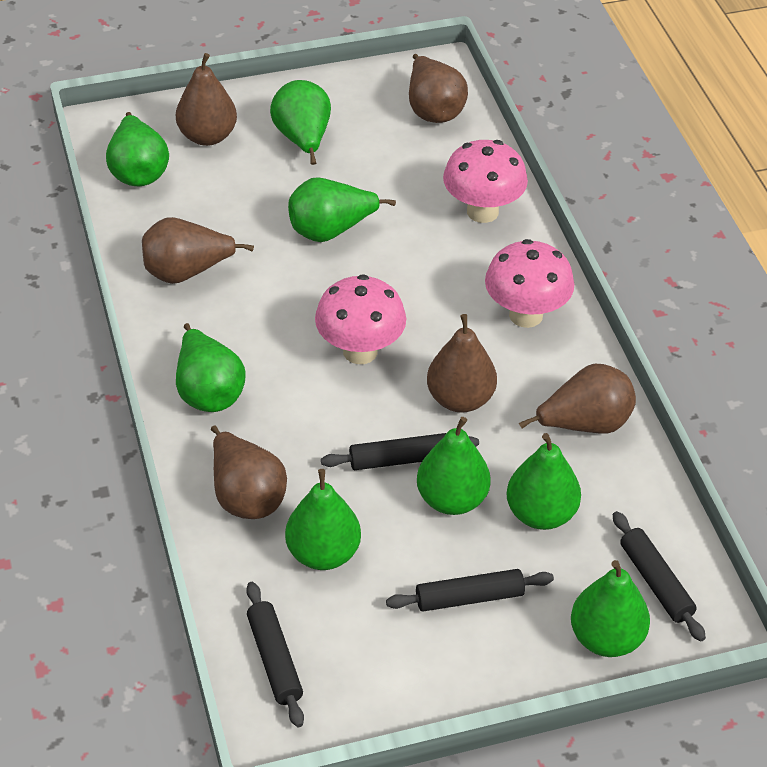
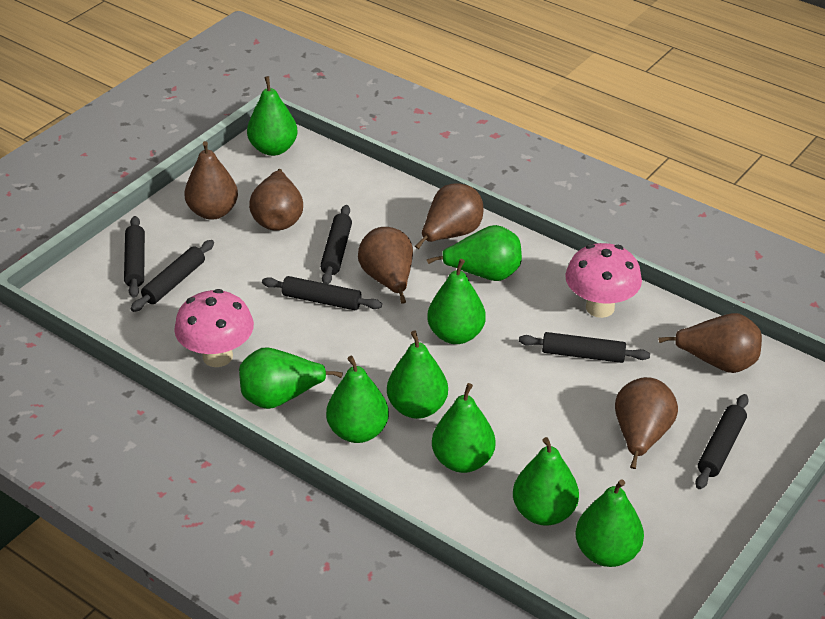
black rolling pin: [246,582,304,728] [321,433,479,470] [386,569,554,611] [613,511,706,641] = 4 -> [124,216,145,298] [131,240,214,312] [262,276,382,310] [320,205,352,284] [519,332,650,363] [695,394,749,489] = 6
green pear: [106,112,169,186] [176,323,245,412] [270,80,331,165] [285,469,361,570] [288,177,396,242] [417,417,491,515] [507,433,581,530] [571,560,650,657] = 8 -> [239,347,343,409] [247,76,298,156] [326,356,389,443] [387,331,448,419] [427,225,522,281] [427,259,486,344] [432,383,496,473] [513,437,579,526] [575,479,644,567] = 9
pink mushroom: [315,274,406,364] [443,140,528,223] [485,239,574,328] = 3 -> [174,289,254,367] [565,243,642,318] = 2

